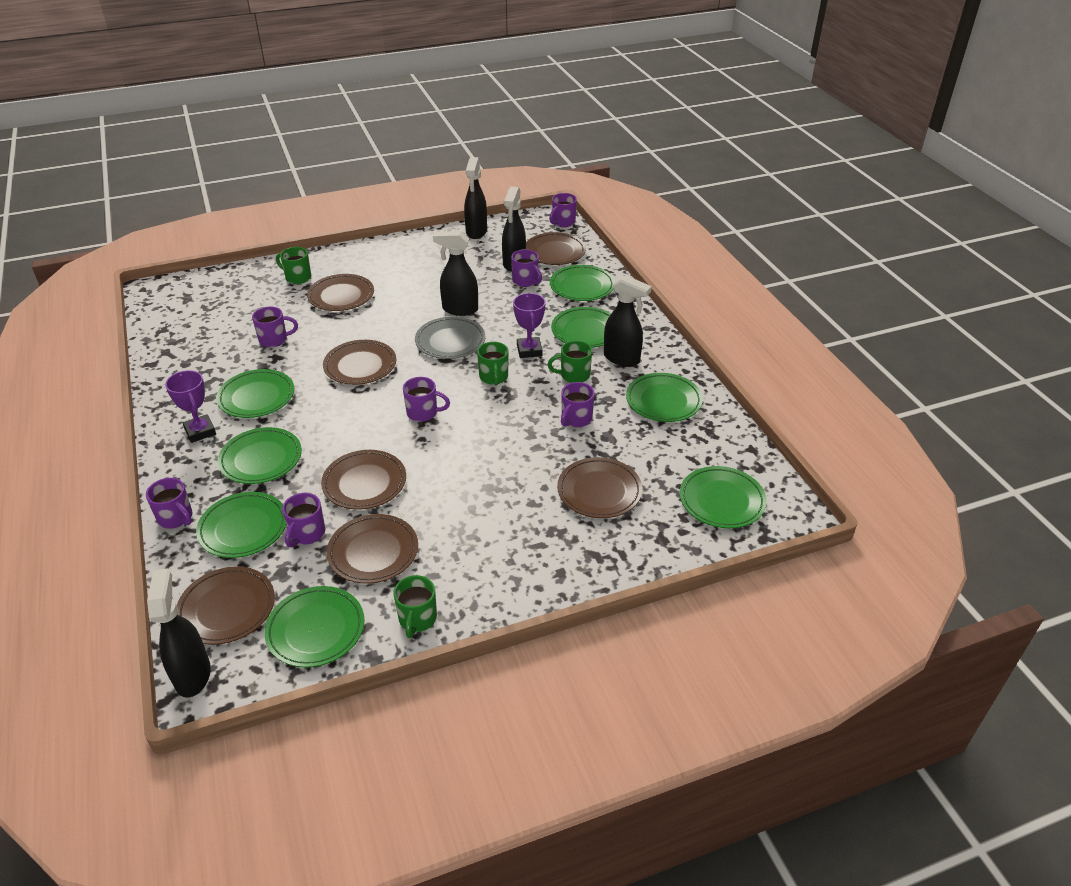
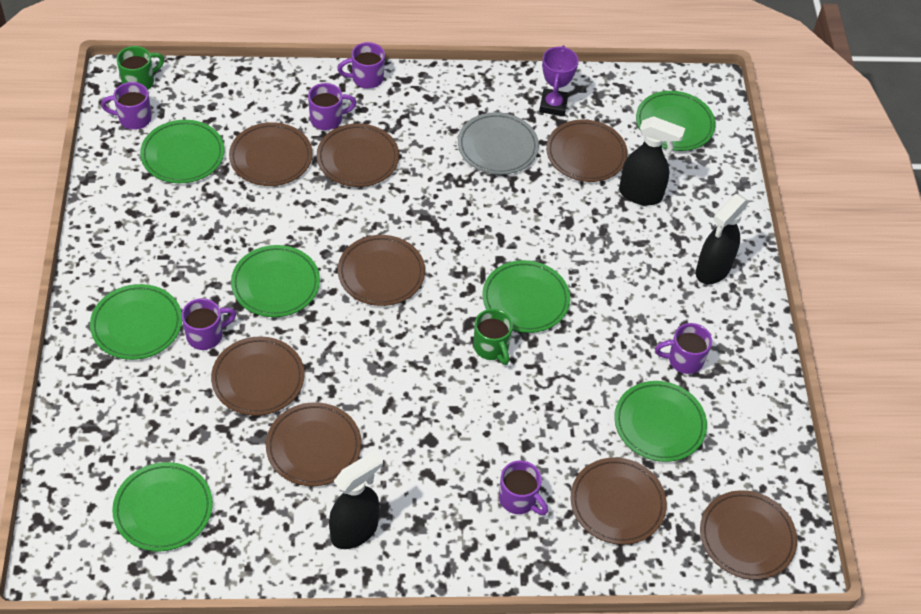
black spray bottle: [147,569,211,697] [433,231,478,316] [464,157,487,239] [502,186,526,271] [604,275,652,367] = 5 -> [329,450,383,549] [619,116,685,205] [696,194,749,284] = 3
brown plate: [177,566,275,645] [307,274,374,311] [321,450,406,510] [323,340,396,385] [327,514,418,584] [526,232,586,265] [557,457,642,518] = 7 -> [211,336,305,416] [229,122,313,186] [266,402,361,486] [317,123,399,187] [338,235,425,306] [546,120,628,182] [570,458,667,545] [700,490,797,580] = 8
green mug: [276,247,311,284] [393,575,437,638] [477,342,509,385] [548,341,592,383] = 4 -> [116,46,164,90] [473,309,513,365] = 2
green plate: [196,492,286,558] [216,369,294,418] [218,427,302,484] [264,586,364,668] [550,265,615,301] [551,307,611,348] [626,373,703,422] [680,466,767,528] = 8 -> [90,284,182,360] [112,462,213,552] [140,120,224,183] [231,245,320,317] [482,260,570,333] [614,381,707,462] [636,91,716,151] = 7
purple mug: [146,478,192,529] [252,307,298,347] [282,493,325,547] [403,377,450,422] [511,249,542,287] [549,193,577,227] [561,382,595,427] = 7 -> [101,82,152,130] [181,298,236,350] [308,83,357,130] [337,42,385,89] [499,461,548,515] [655,323,712,374] = 6
purple trophy: [165,370,216,443] [513,293,546,358] = 2 -> [539,45,579,116] = 1

